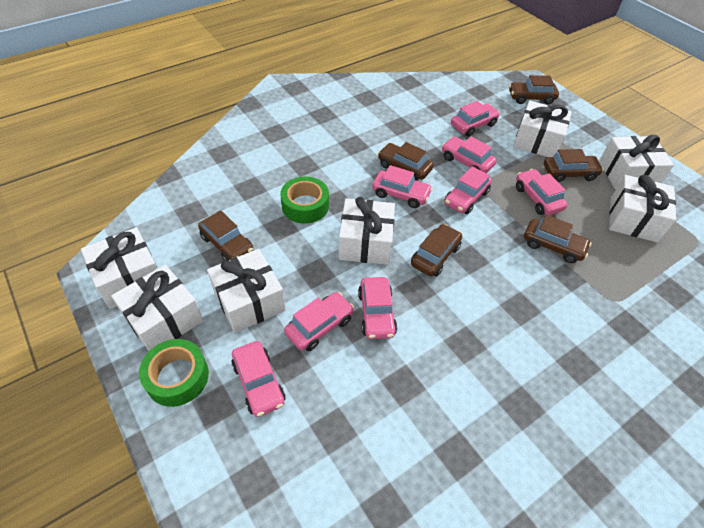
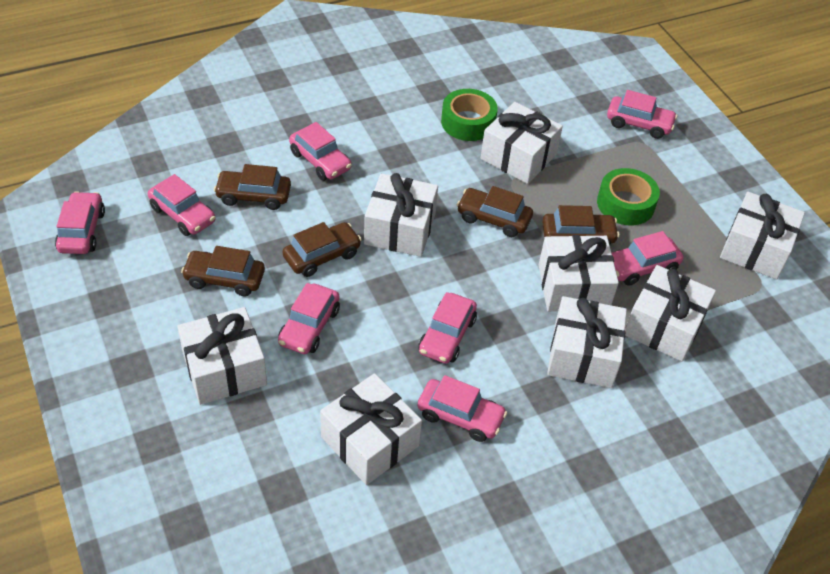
brown car: [198,210,253,261] [378,142,434,181] [411,224,462,277] [509,75,559,104] [524,215,591,263] [544,149,604,182] = 6 -> [181,246,265,296] [214,164,291,210] [283,222,362,277] [457,186,533,237] [542,205,620,245] = 5
white gift: [81,227,157,309] [111,265,203,351] [207,249,286,333] [339,197,395,265] [513,101,572,157] [599,135,674,190] [609,175,676,242] = 7 -> [177,307,267,405] [320,373,422,485] [364,173,438,257] [481,102,563,184] [539,235,619,312] [547,296,627,388] [625,265,716,361] [720,192,805,279] = 8

